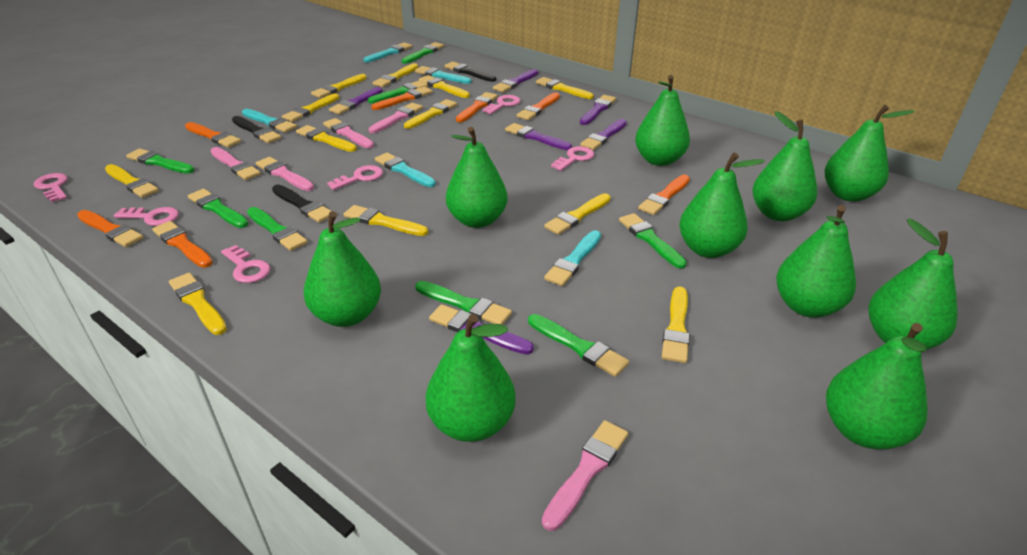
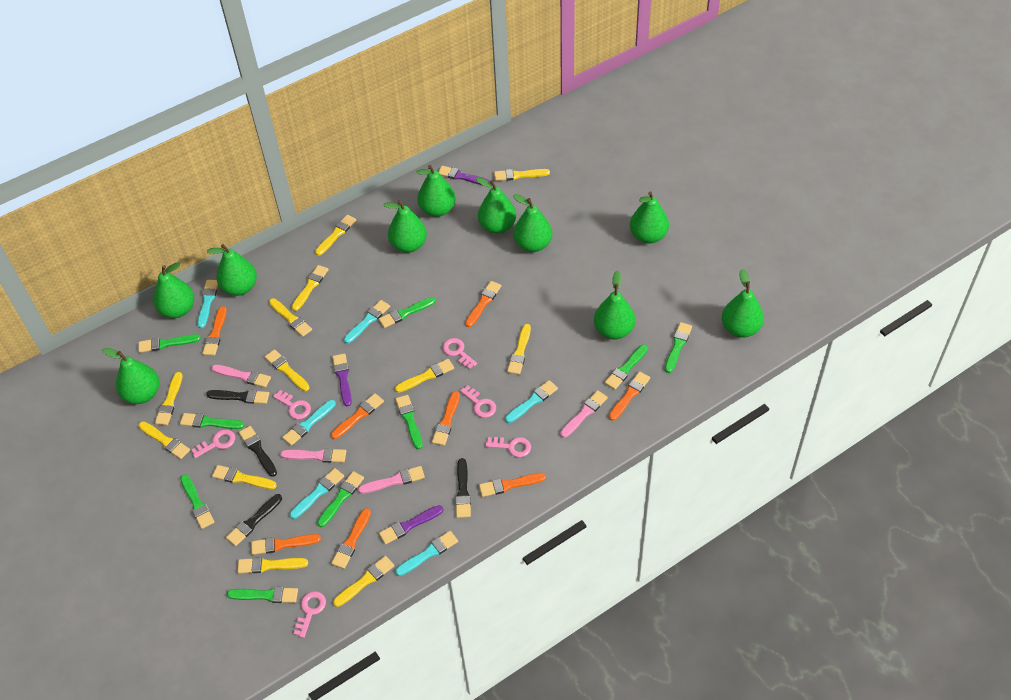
black brush: [232,116,281,143] [272,184,331,223] [444,62,496,82] = 3 -> [206,390,269,404] [226,494,282,546] [239,426,277,477] [455,458,471,518] = 4
green brush: [126,148,194,174] [188,189,248,228] [247,207,308,251] [368,81,428,103] [402,42,444,64] [415,281,512,325] [528,314,629,377] [619,213,687,269] = 8 -> [139,334,201,353] [180,413,244,429] [180,474,214,529] [227,587,298,603] [317,471,364,527] [379,297,436,328] [396,395,423,449] [605,344,648,390] [665,322,692,373] = 9
orange brush: [77,210,143,247] [152,221,213,268] [185,122,241,148] [371,86,433,110] [456,92,498,122] [516,92,560,120] [638,175,690,215] = 7 -> [203,306,227,356] [251,534,321,555] [331,393,384,439] [331,508,371,569] [432,391,460,446] [465,281,501,327] [479,473,546,497] [609,371,650,421] = 8
pink brush: [210,147,261,180] [256,157,314,191] [323,118,374,148] [369,103,423,133] [542,420,628,531] = 5 -> [212,365,271,388] [280,448,346,463] [358,466,425,494] [560,390,608,438] = 4
purple brush: [329,87,383,114] [429,304,534,354] [493,69,538,92] [505,123,572,150] [580,95,616,125] [580,119,627,150] = 6 -> [333,354,352,406] [379,505,444,544] [438,166,491,185] = 3
turquoise brush: [242,109,297,133] [364,42,413,62] [375,153,436,187] [415,66,472,84] [544,230,601,286] = 5 -> [197,280,218,328] [282,400,336,446] [290,468,344,519] [344,300,390,344] [395,531,458,576] [505,380,558,423] = 6

